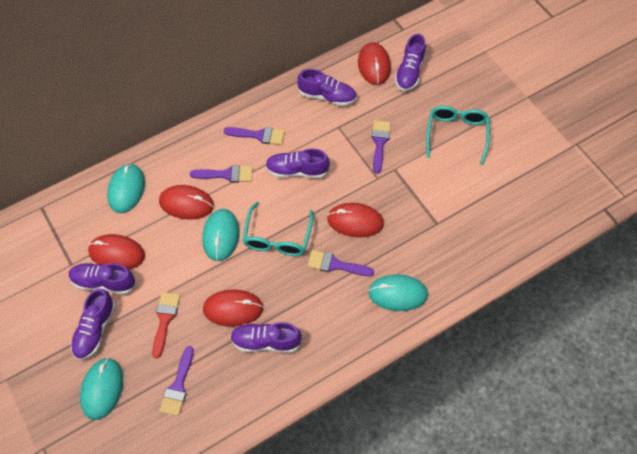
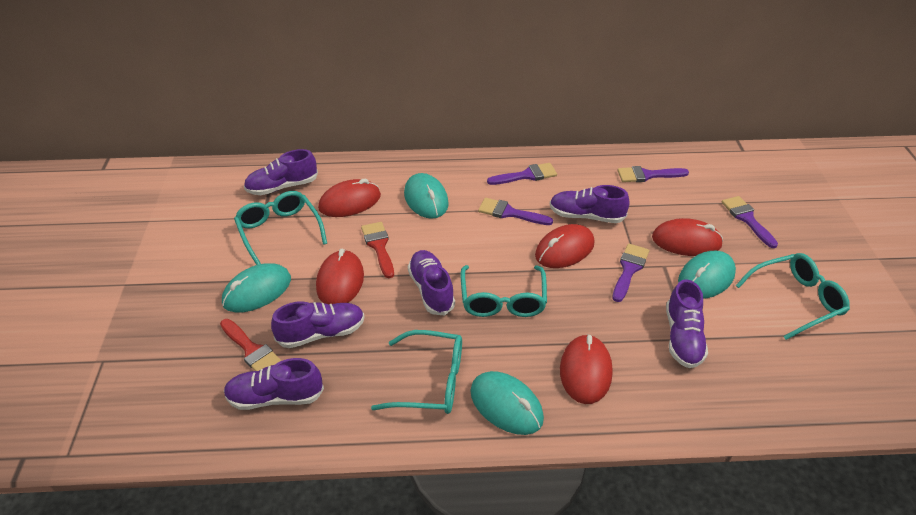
red brush: [152,292,180,358] = 1 -> [220,319,282,371] [361,222,394,278] = 2
turquoise glasses: [243,202,314,256] [426,106,490,165] = 2 -> [234,191,327,265] [371,330,462,414] [461,265,547,317] [736,253,850,340] = 4

